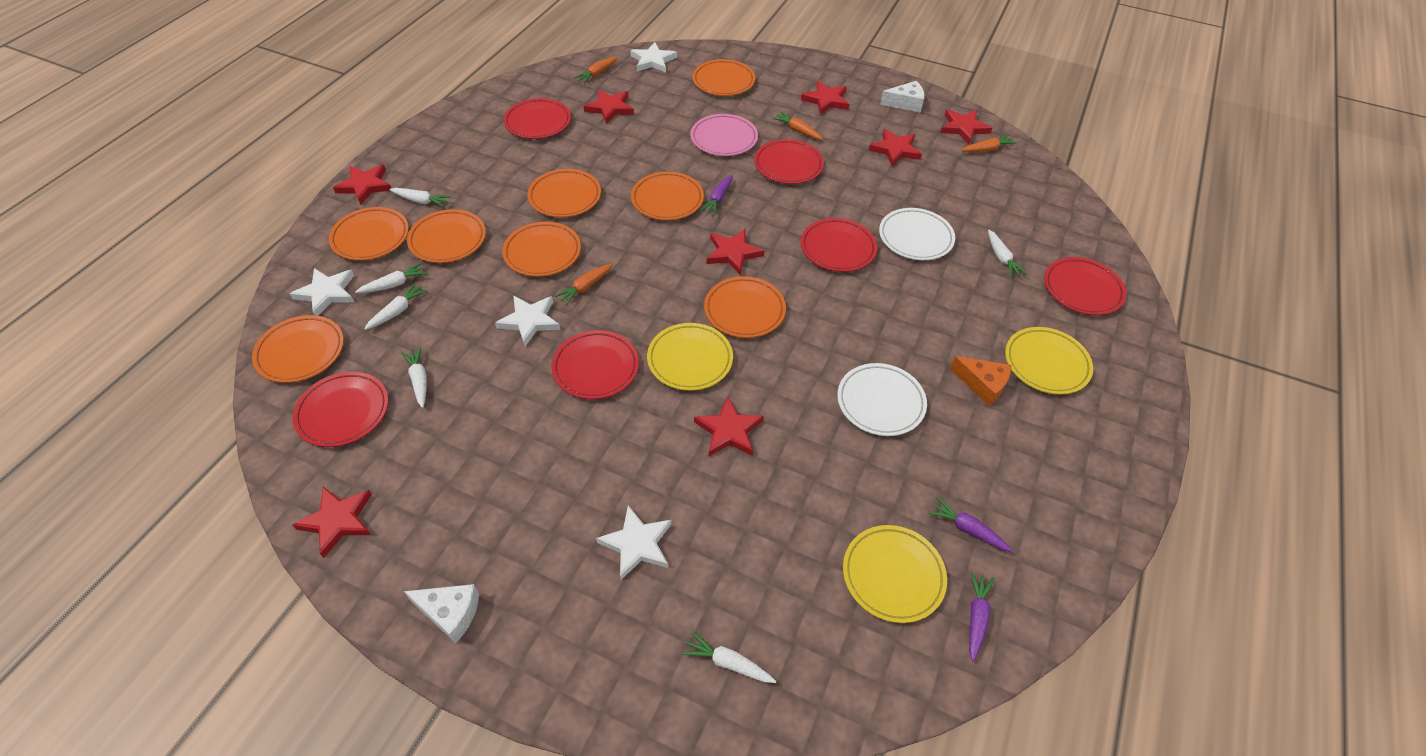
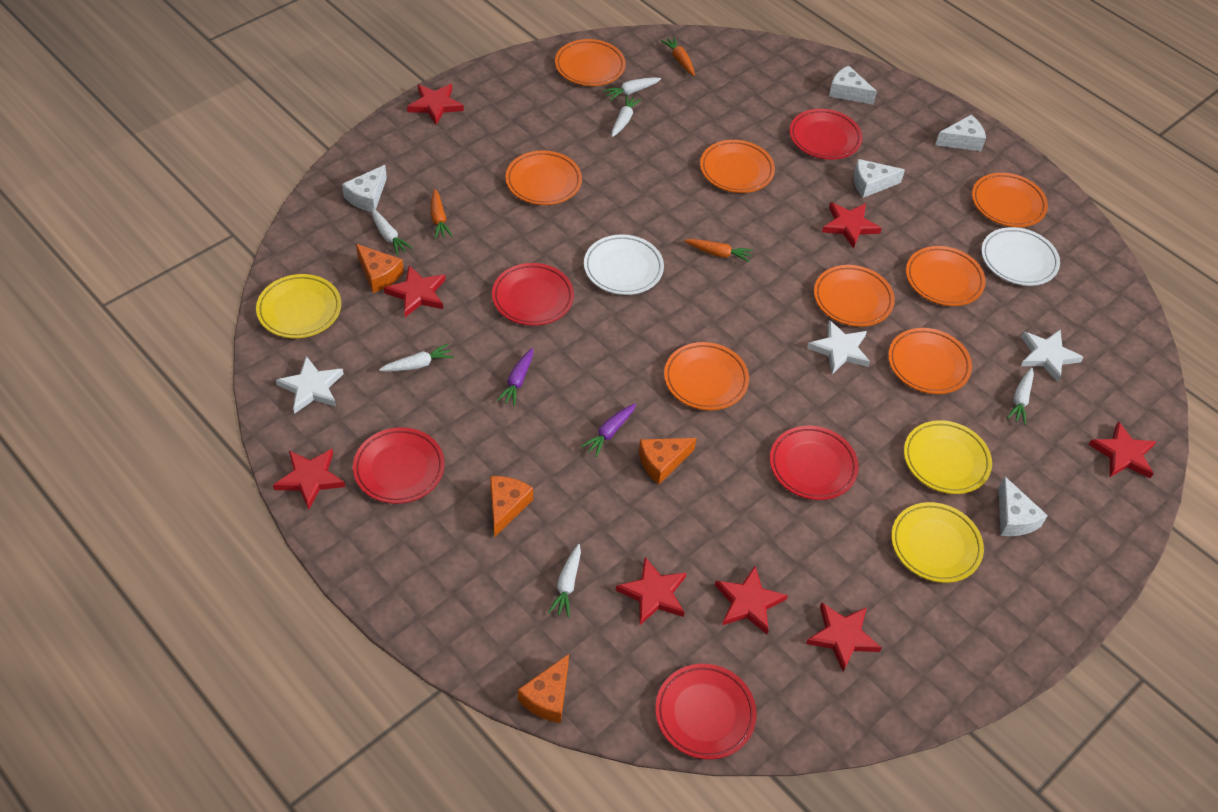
orange carrot: [554,264,613,306] [574,57,618,83] [772,112,823,140] [962,135,1017,152] = 4 -> [431,189,452,239] [660,36,695,76] [684,239,753,263] = 3
orange cheese: [950,356,1011,406] = 1 -> [356,244,404,293] [490,476,533,538] [518,654,569,723] [639,438,696,484] = 4
pink plate: [691,114,758,156] = 1 -> none = 0
purple carrot: [700,175,733,215] [928,497,1013,552] [969,571,994,661] = 3 -> [496,348,533,406] [581,404,636,457] = 2
red plate: [292,372,388,447] [503,98,571,139] [551,330,639,399] [754,139,824,184] [801,218,877,272] [1044,257,1126,315] = 6 -> [353,427,445,504] [492,263,574,326] [655,664,757,760] [770,426,859,500] [789,109,863,160] = 5
white cheese: [404,584,479,643] [880,81,925,113] = 2 -> [342,165,387,212] [829,65,877,105] [854,159,905,198] [935,115,986,151] [999,476,1048,536] = 5
white star: [290,268,354,316] [495,296,560,346] [596,505,672,580] [630,42,677,73] = 4 -> [276,356,344,414] [807,320,870,374] [1021,329,1084,382] = 3

